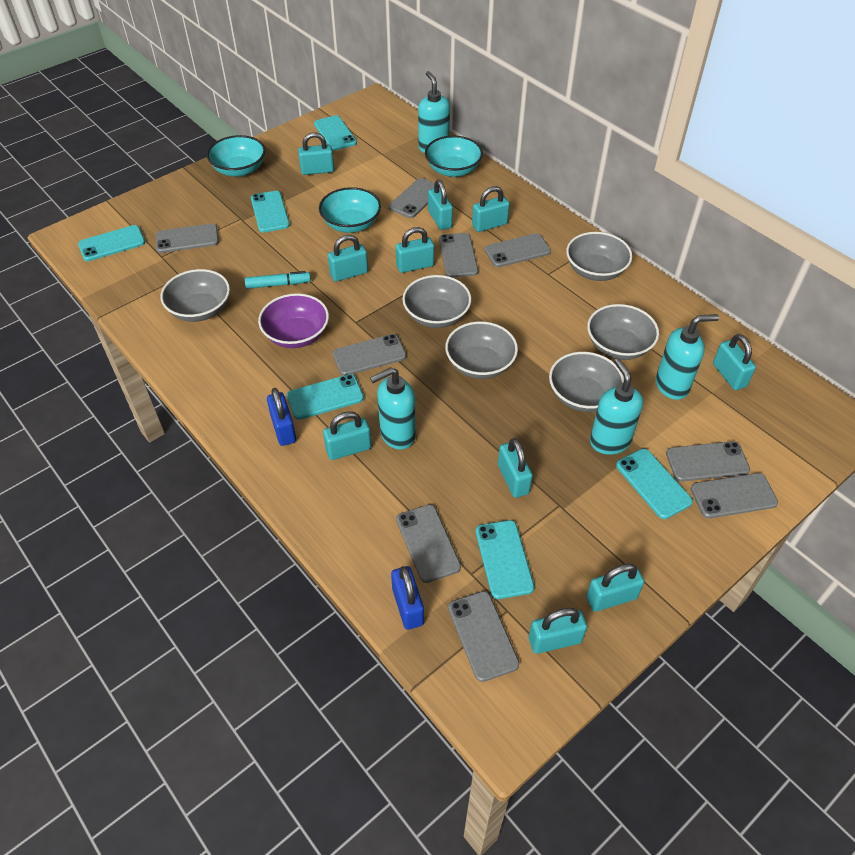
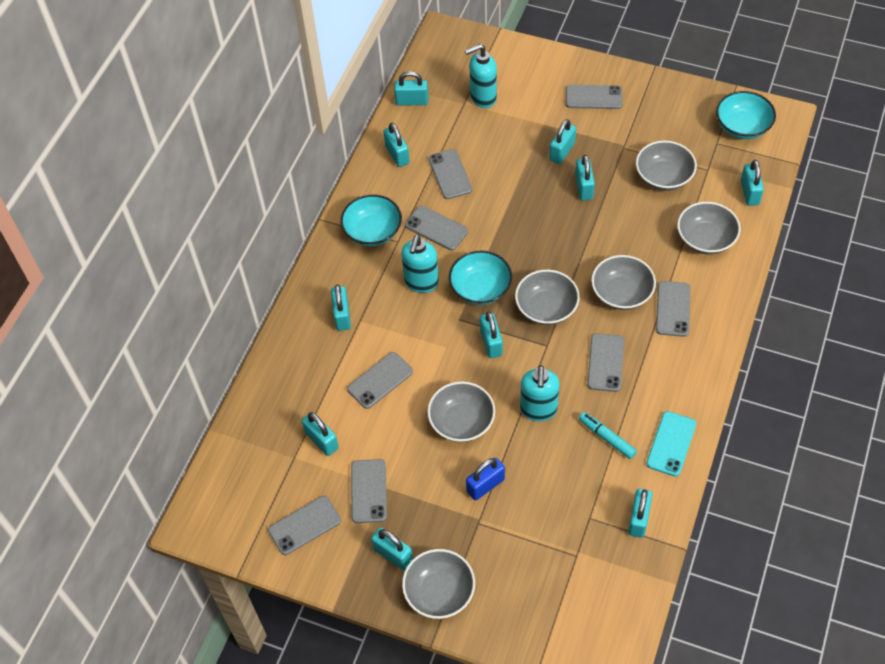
blue padlock: [267,388,296,446] [391,566,424,630] = 2 -> [466,458,505,500] = 1
grey phone: [155,223,219,253] [333,334,407,376] [389,178,440,218] [396,504,461,583] [439,233,478,278] [448,591,519,682] [484,233,551,267] [666,441,750,482] [691,473,778,518] = 9 -> [268,496,341,555] [347,352,413,409] [351,459,387,523] [405,206,468,250] [429,149,472,199] [566,85,623,109] [587,333,624,392] [656,281,691,337] = 8
purple bowl: [258,293,329,348] = 1 -> none = 0
turquoise phone: [78,225,145,261] [251,191,290,232] [287,374,364,420] [314,115,357,151] [475,520,534,599] [616,449,693,519] = 6 -> [646,411,696,476] = 1
turquoise soap dispenser: [370,367,416,450] [418,71,450,153] [590,358,643,455] [656,314,719,400] = 4 -> [401,235,439,293] [465,44,497,108] [520,365,560,421] = 3

